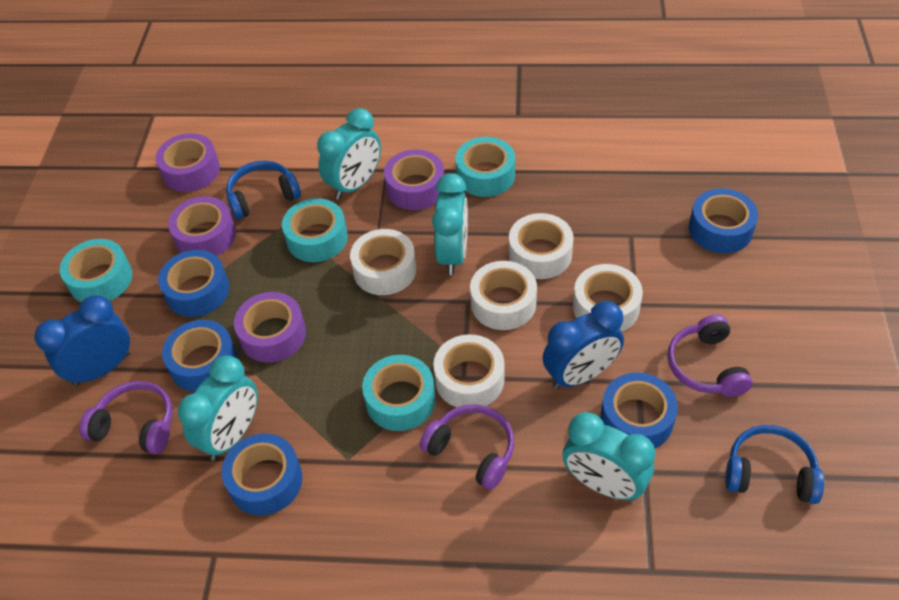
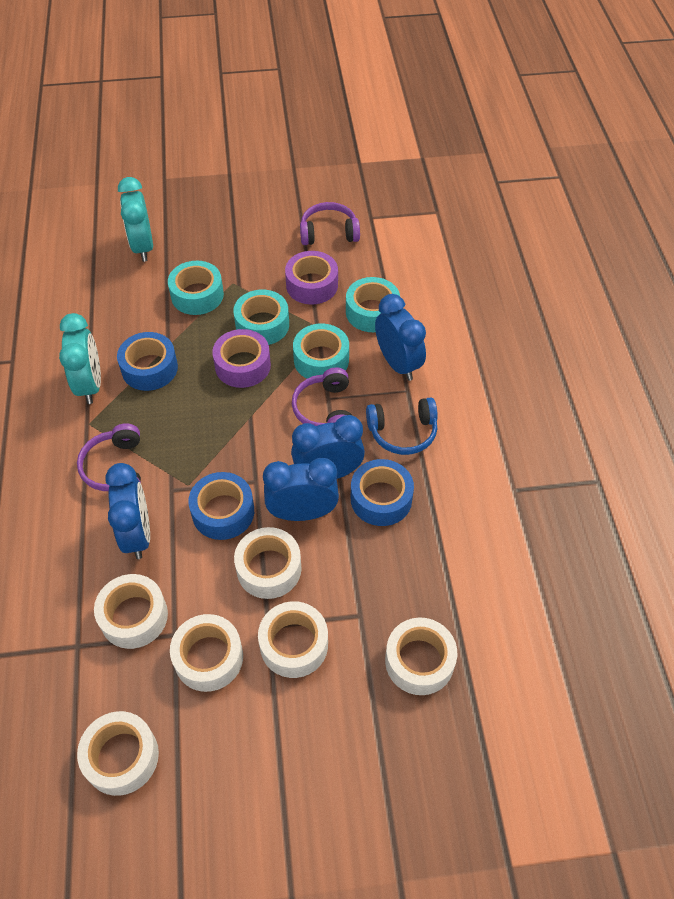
blue clock: [34,295,131,386] [543,301,624,389] = 2 -> [105,463,150,559] [263,458,339,521] [291,415,365,479] [375,294,426,381] = 4
blue headphones: [226,161,301,220] [725,425,824,504] = 2 -> [366,398,438,455] = 1
blue tape: [158,250,230,317] [162,320,238,392] [222,434,302,516] [601,372,678,448] [689,188,758,253] = 5 -> [117,332,178,391] [188,472,254,540] [351,459,414,526] = 3
purple tape: [155,133,220,192] [168,196,236,256] [234,292,306,363] [384,149,444,210] = 4 -> [212,329,271,388] [285,251,338,305] = 2
turquoise clock: [178,356,258,460] [317,108,381,200] [432,173,468,275] [563,412,656,500] = 4 -> [59,313,101,404] [118,177,153,262] = 2
white tape: [350,229,416,295] [433,334,504,407] [470,261,537,330] [509,213,573,279] [573,264,643,331] = 5 -> [77,711,159,796] [94,574,168,649] [170,614,243,692] [234,527,302,599] [258,601,328,678] [385,618,457,695] = 6

